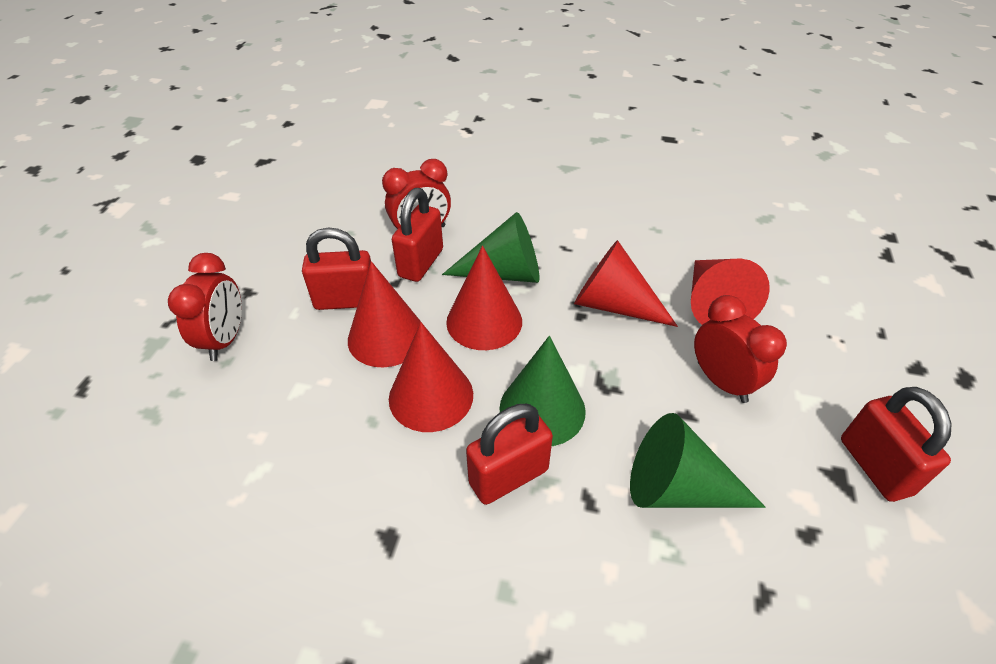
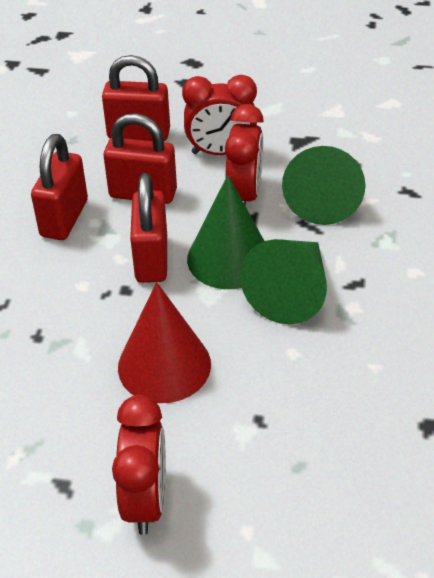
red cone: [348,261,423,367] [389,322,473,432] [446,246,522,350] [574,240,678,327] [691,258,770,325] = 5 -> [118,282,211,403] = 1

